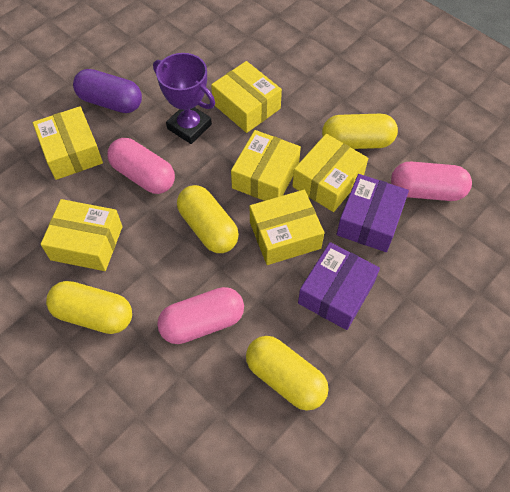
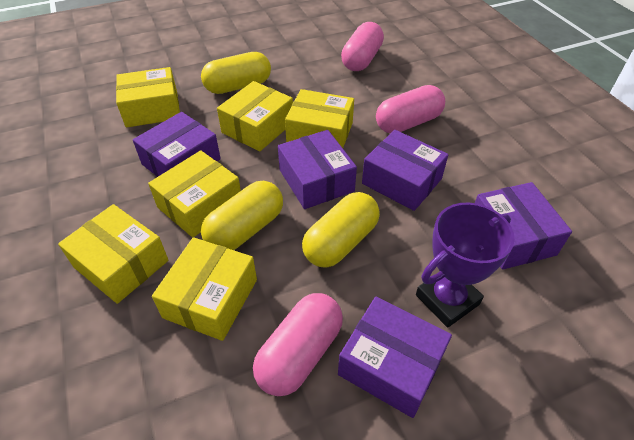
purple box: [298,242,380,330] [337,174,409,252] = 2 -> [133,112,221,177] [278,130,357,209] [338,297,452,418] [362,130,448,211] [475,182,572,270] = 5
purple capsule: [73,69,142,113] = 1 -> none = 0
yellow capsule: [46,281,132,334] [177,185,239,253] [246,336,329,411] [322,114,398,149] = 4 -> [201,52,271,94] [201,181,283,250] [302,192,380,268] = 3

